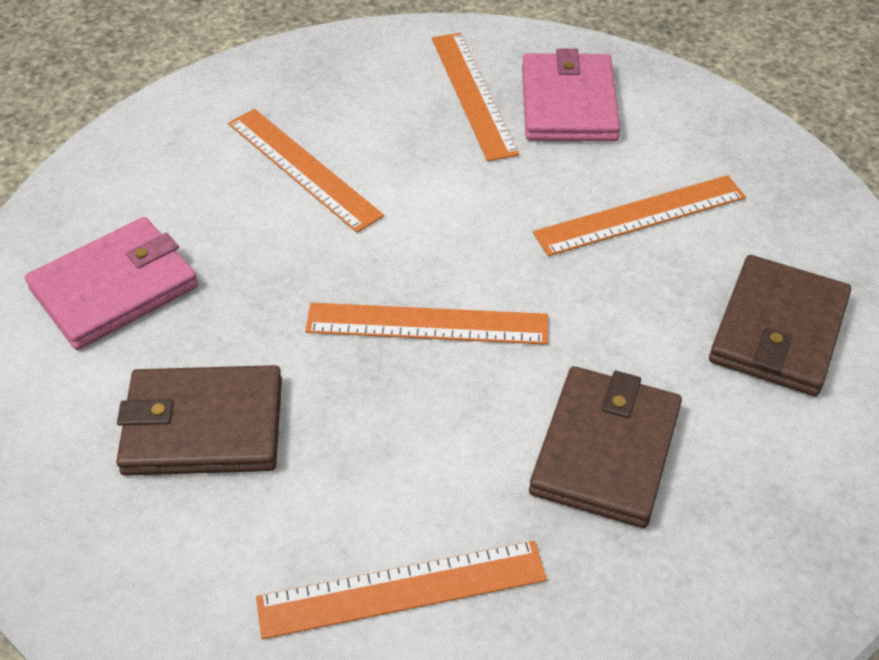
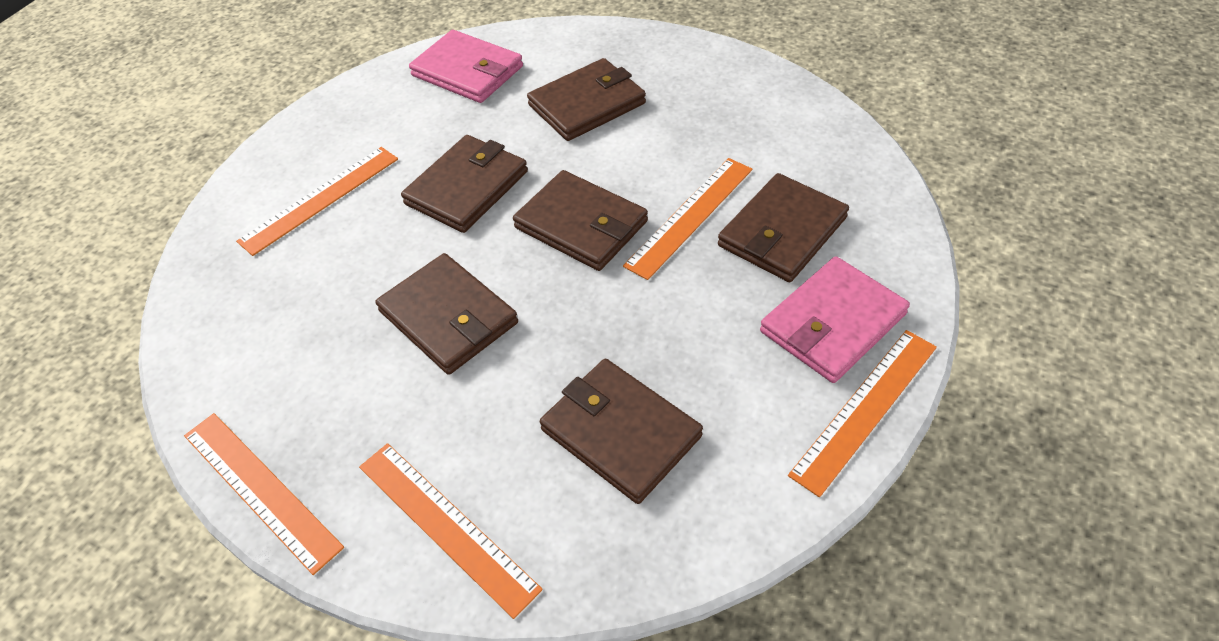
brown wallet: [116,365,282,476] [529,366,682,528] [709,255,851,396] = 3 -> [376,253,518,375] [401,135,528,233] [513,170,648,271] [527,58,646,141] [540,359,703,504] [718,173,849,282] = 6

